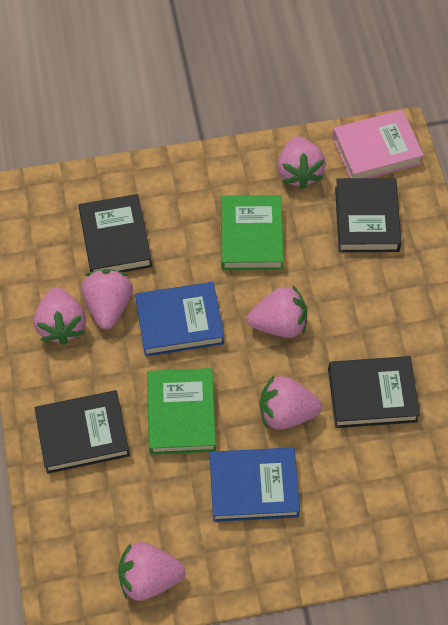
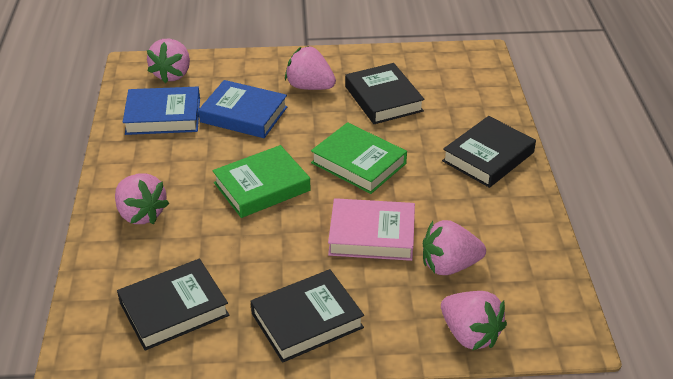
pink strawberry: [34,288,86,345] [82,269,133,329] [118,542,185,601] [247,286,307,338] [260,376,322,430] [277,136,326,189] = 6 -> [115,173,169,224] [147,39,190,84] [285,46,336,90] [423,220,486,275] [441,291,507,350] = 5

